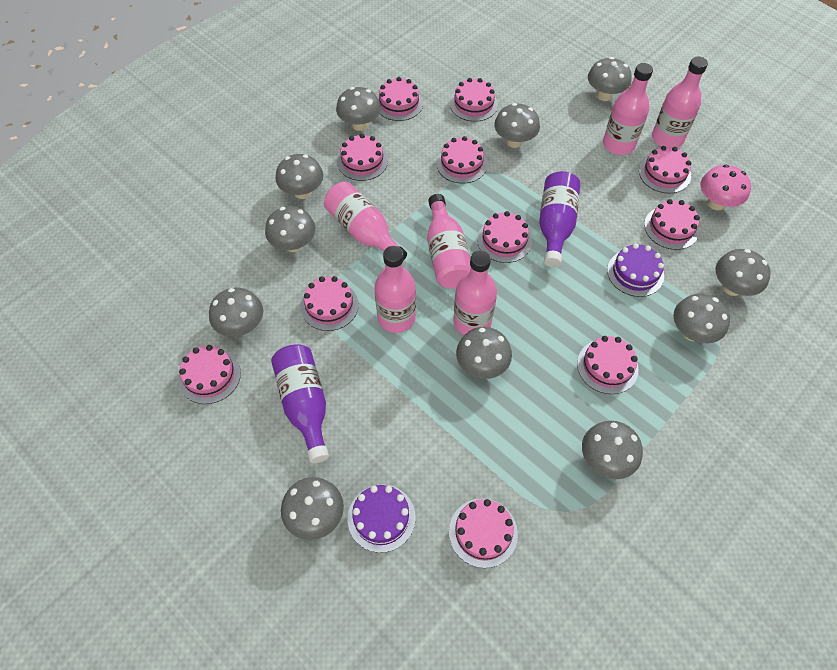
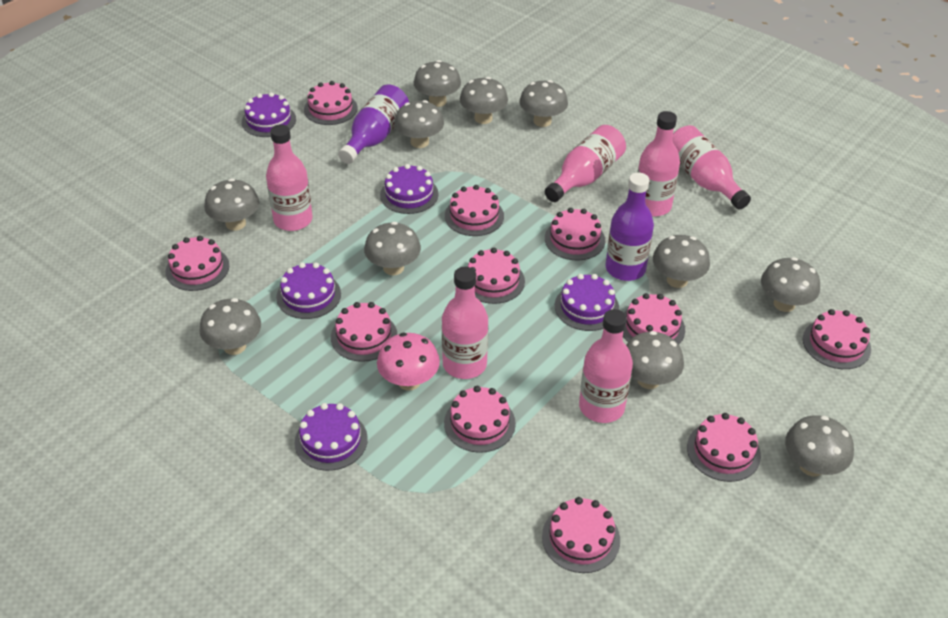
purple cake: [348,485,416,553] [607,243,664,297] = 2 -> [242,92,296,137] [276,262,341,319] [294,403,368,471] [380,164,438,214] [555,274,619,331] = 5

